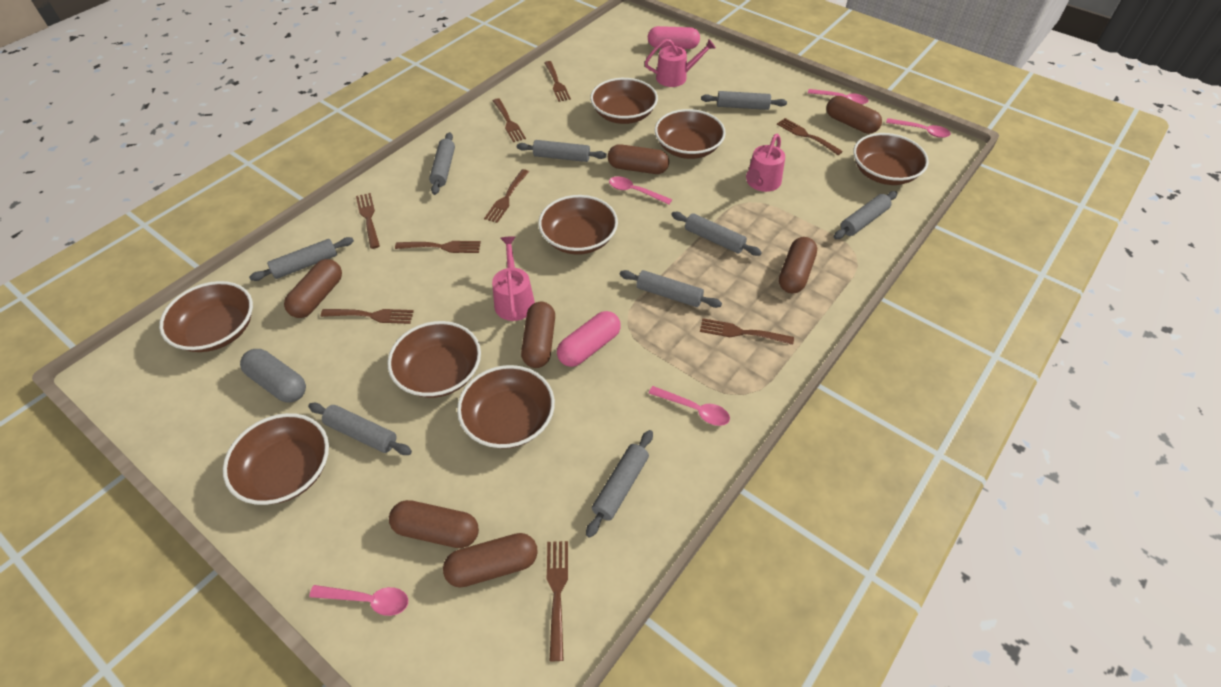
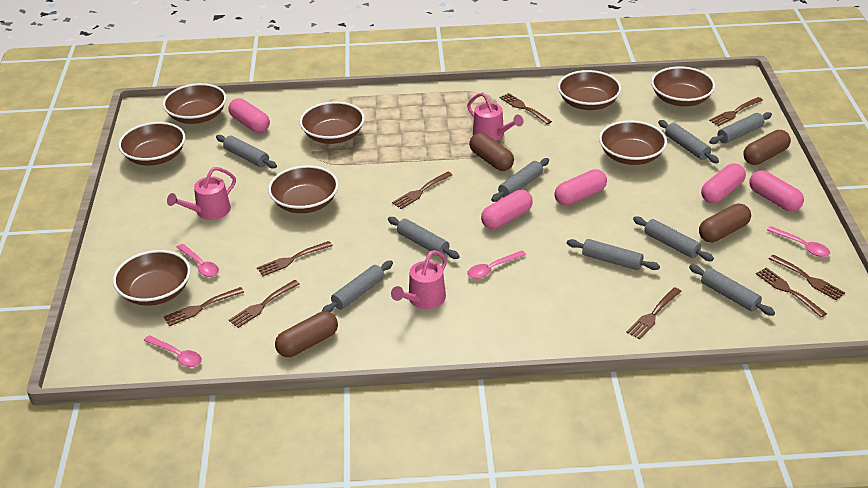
brown capsule: [284,259,342,318] [389,500,479,548] [443,533,538,588] [521,302,555,368] [608,144,669,174] [779,237,817,293] [826,96,882,134] = 7 -> [275,311,338,357] [469,133,514,171] [699,203,751,242] [743,130,791,165] = 4
grey capsule: [240,349,306,403] = 1 -> none = 0
pink capsule: [557,311,621,367] [648,26,700,49] = 2 -> [228,98,270,133] [481,190,533,229] [554,169,607,205] [701,163,746,203] [749,171,804,211] = 5
pink spoon: [309,585,408,616] [609,176,672,204] [648,386,730,426] [808,89,869,105] [886,118,951,138] = 5 -> [144,335,202,367] [177,244,219,277] [467,251,526,279] [767,226,830,257] = 4

